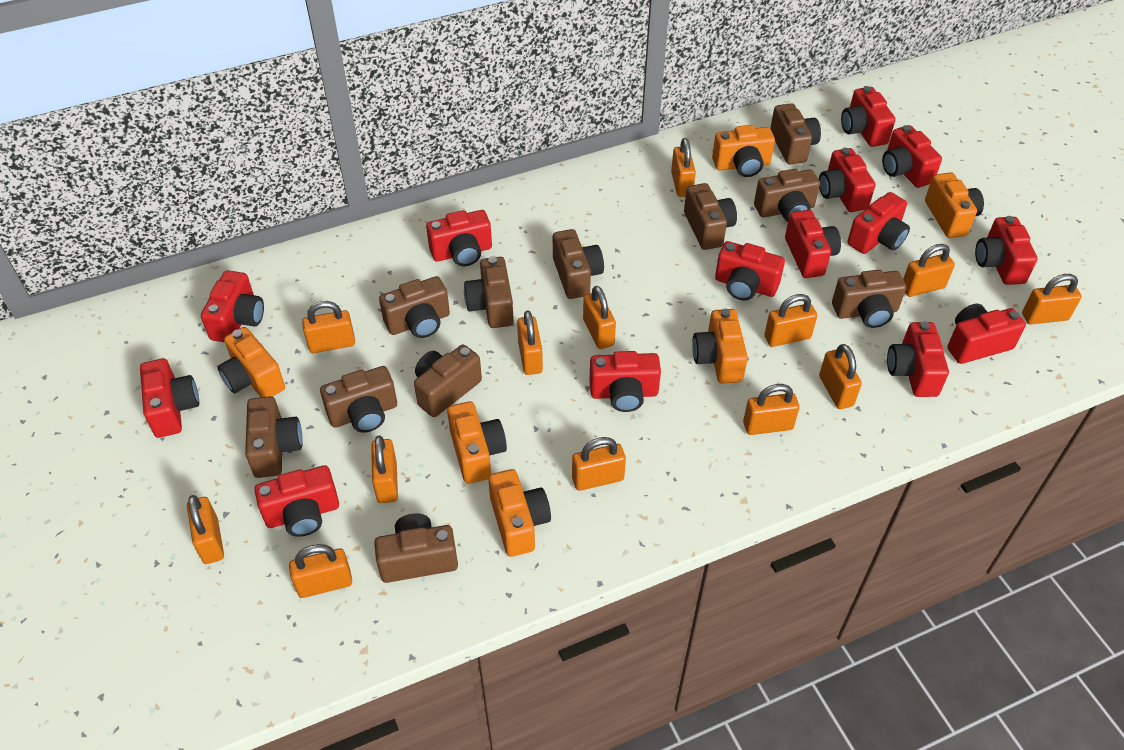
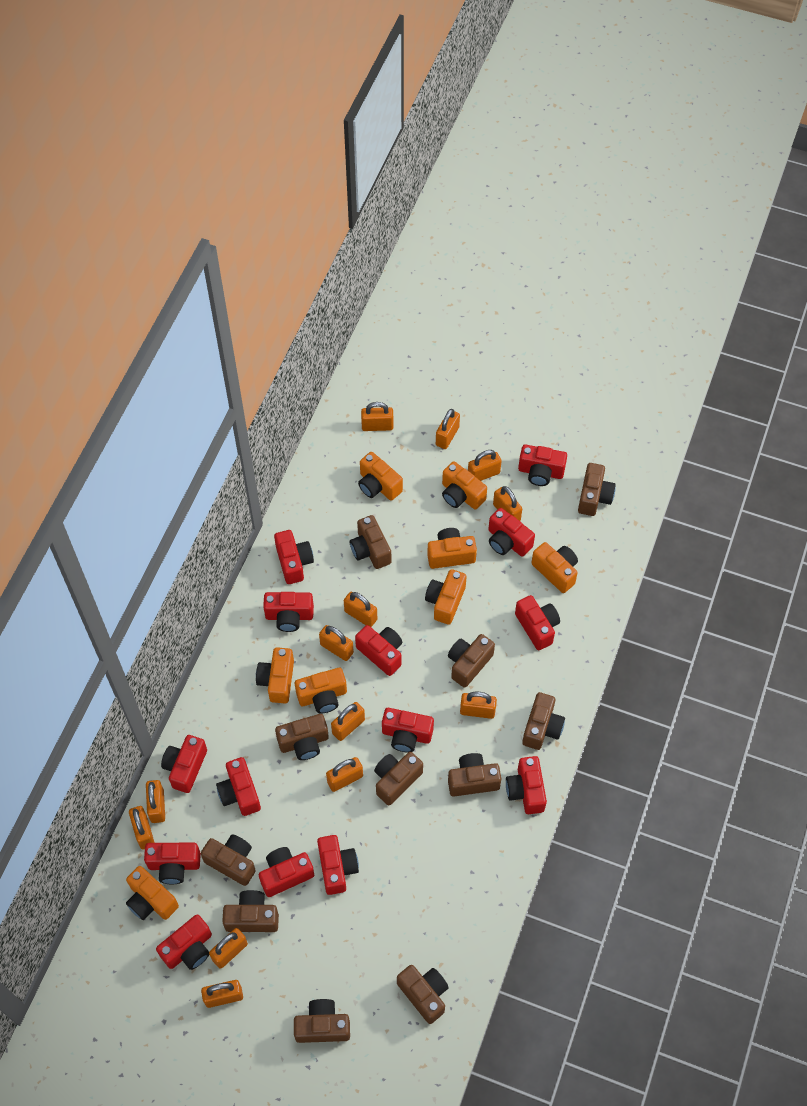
orange camera: [218,327,285,397] [447,401,507,484] [488,469,551,557] [692,309,748,384] [712,125,775,177] [925,172,984,238] = 6 -> [126,866,179,920] [256,647,294,703] [295,668,347,713] [358,452,403,500] [425,569,467,625] [427,528,477,569] [442,461,487,509] [531,542,578,593] = 8

